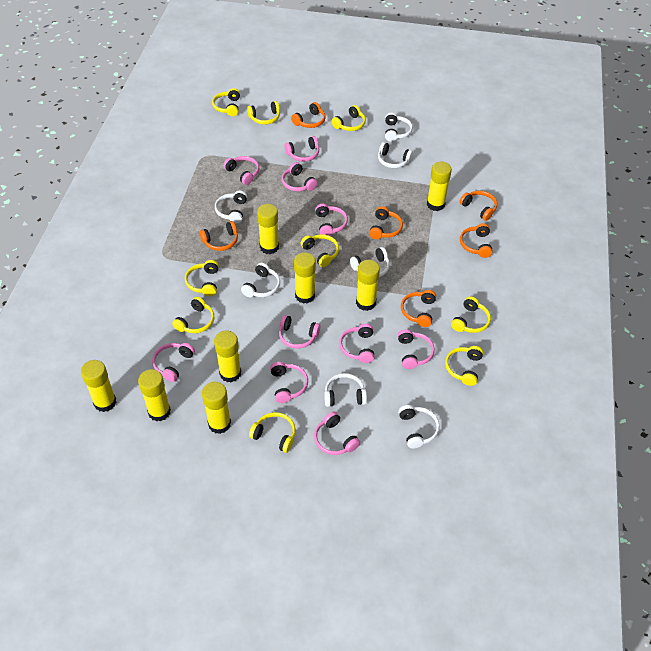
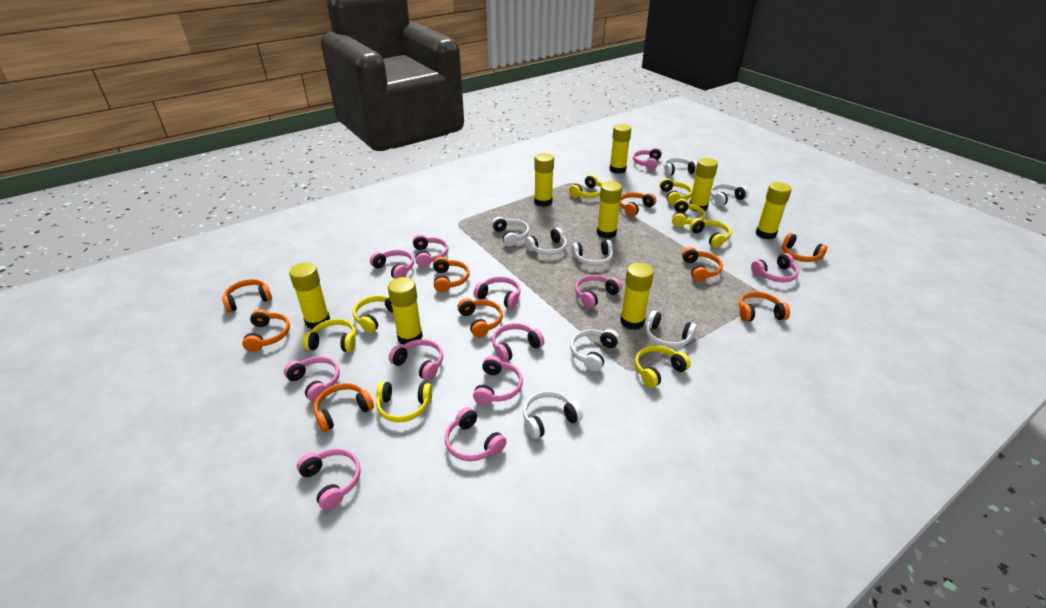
orange headphones: [200,221,238,251] [291,102,326,128] [369,206,403,239] [401,290,436,327] [459,191,497,221] [460,223,493,258] = 6 -> [222,279,272,312] [242,309,290,352] [314,383,374,432] [433,257,470,292] [457,298,503,338] [620,192,656,217] [682,247,723,282] [739,291,790,322] [782,233,827,262] = 9
pink headphones: [152,343,195,382] [223,156,259,185] [270,362,308,403] [279,315,320,349] [282,162,318,191] [285,136,319,162] [314,412,360,455] [315,204,348,236] [339,324,374,363] [398,329,435,369] = 10 -> [284,357,340,402] [297,449,361,510] [370,250,414,279] [389,339,443,381] [413,234,448,267] [445,407,507,461] [473,356,523,405] [474,277,520,309] [492,323,544,362] [575,275,622,308] [633,148,662,170] [751,253,799,282] = 12
white headphones: [215,191,247,223] [241,263,280,297] [324,373,367,407] [350,247,390,277] [378,142,413,168] [385,113,413,142] [398,405,440,449] = 7 -> [492,217,529,246] [523,391,583,439] [525,228,567,255] [570,329,620,372] [572,240,613,266] [646,311,697,348] [664,157,697,176] [710,184,748,206] = 8
yellow headphones: [172,297,214,333] [185,260,219,296] [212,88,240,116] [247,101,280,125] [249,412,296,453] [300,234,339,267] [331,105,366,131] [445,346,483,386] [451,296,491,333] = 9 -> [303,319,356,352] [353,295,393,333] [376,382,432,422] [569,175,602,198] [635,345,691,388] [660,178,693,205] [672,199,705,227] [690,218,731,248] = 8

